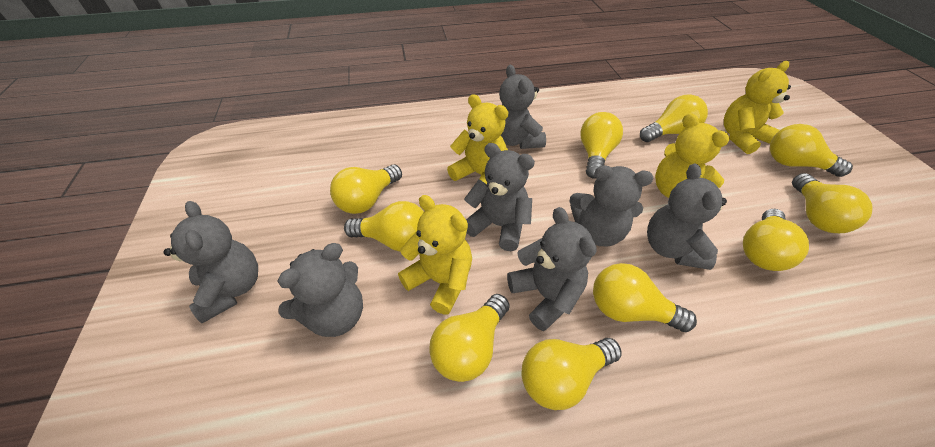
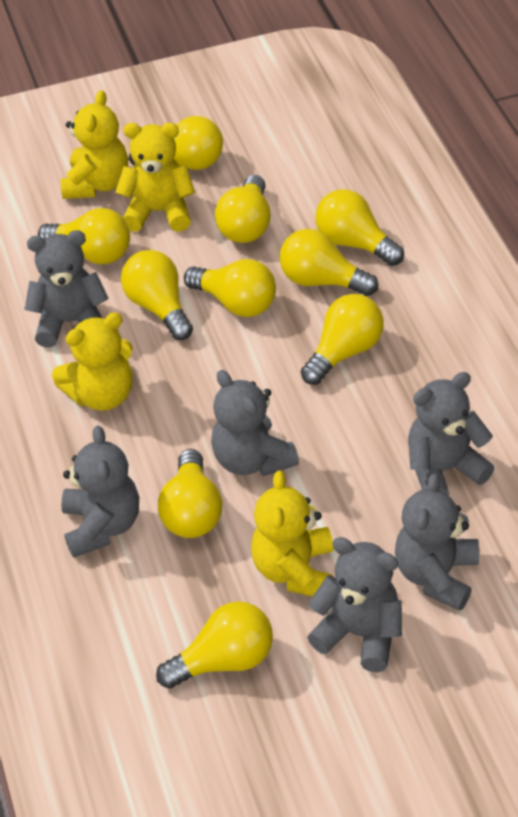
grey teddy bear: [163,201,258,323] [277,243,363,337] [464,143,535,251] [499,65,546,149] [507,207,596,331] [569,165,653,246] [647,164,727,270] = 7 -> [25,230,109,348] [61,425,139,558] [211,370,299,476] [307,537,402,672] [395,473,479,611] [408,372,495,495] = 6

